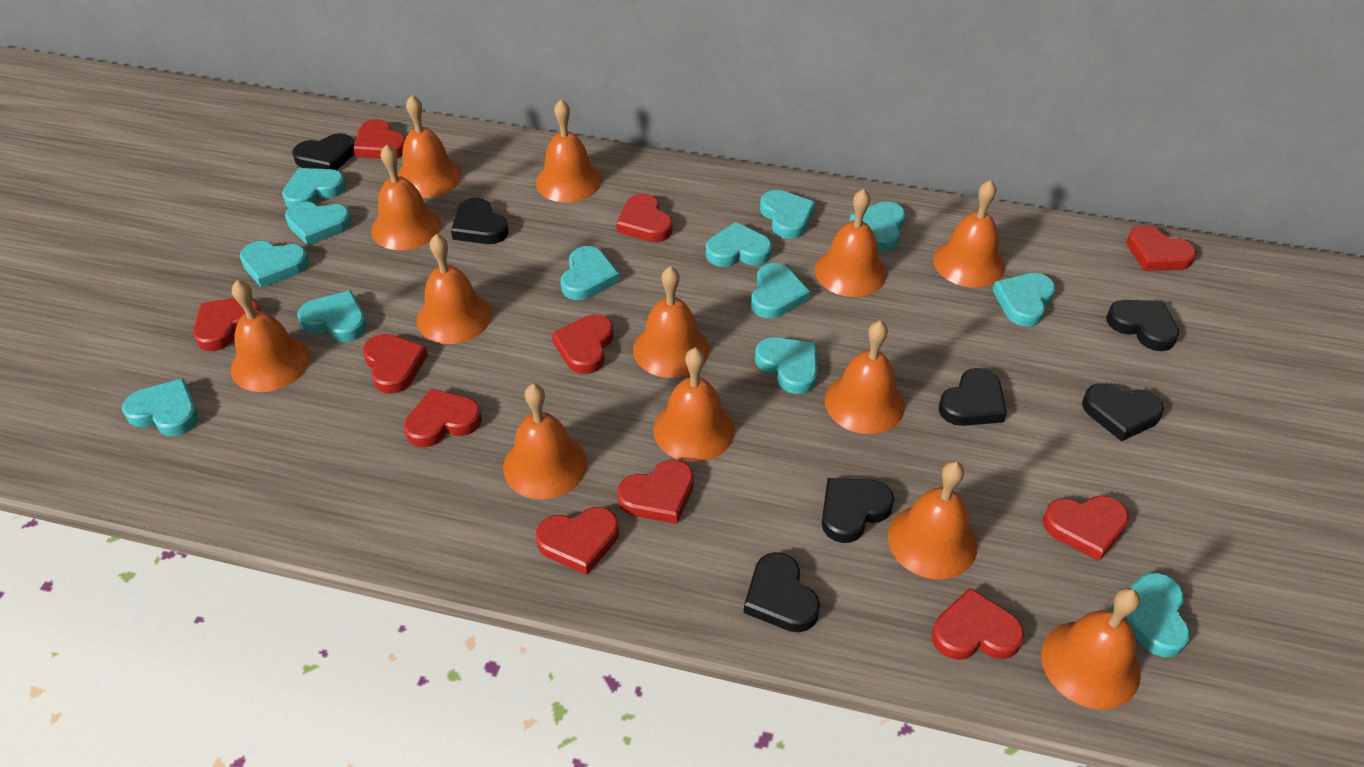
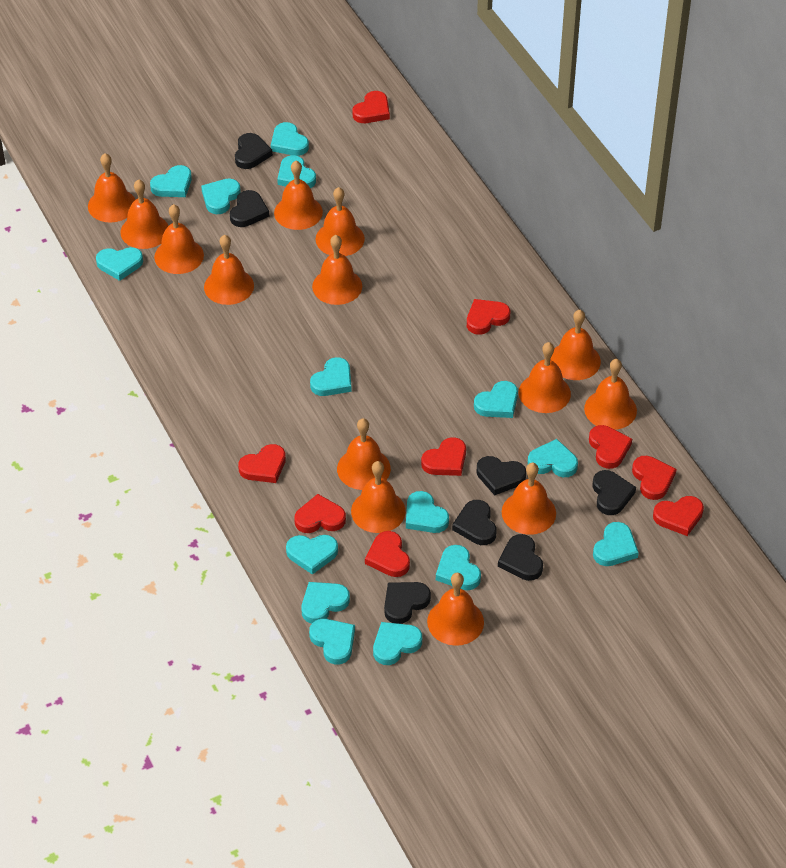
orange bell: [231,280,310,392] [371,144,441,250] [398,95,462,198] [417,234,492,344] [503,384,587,499] [536,99,602,202] [633,266,710,378] [653,348,735,462] [815,189,887,297] [825,320,905,434] [888,461,978,579] [933,180,1005,288] [1041,588,1141,710] = 13 -> [88,153,135,222] [120,179,168,249] [154,204,204,274] [204,235,254,305] [274,161,323,230] [312,235,362,305] [315,187,365,256] [337,418,391,490] [351,461,406,533] [427,573,484,646] [502,463,556,535] [519,342,571,413] [550,310,601,380] [584,359,637,430] = 14
red heart: [193,298,261,351] [353,119,406,159] [363,334,428,394] [404,389,482,448] [536,507,619,575] [552,315,614,374] [616,194,673,242] [617,459,694,524] [932,588,1024,660] [1043,496,1129,561] [1126,225,1196,271] = 11 -> [238,444,286,483] [294,494,346,533] [353,91,390,123] [365,531,410,577] [421,437,466,476] [467,299,510,335] [589,425,632,469] [632,456,676,500] [653,496,704,536] = 9
turquoise heart: [122,378,199,436] [240,241,309,288] [282,168,346,208] [285,202,352,246] [297,291,367,342] [561,246,620,300] [706,222,772,267] [751,263,810,318] [755,337,817,394] [760,190,816,239] [849,201,905,252] [993,273,1056,326] [1109,573,1190,657] = 13 -> [96,247,143,281] [150,165,192,197] [201,179,241,214] [271,122,309,156] [277,155,316,188] [286,535,338,575] [301,582,350,623] [309,619,355,665] [310,357,352,396] [373,622,422,665] [406,491,449,533] [436,545,481,590] [474,381,518,418] [528,439,578,477] [593,522,639,566] = 15

